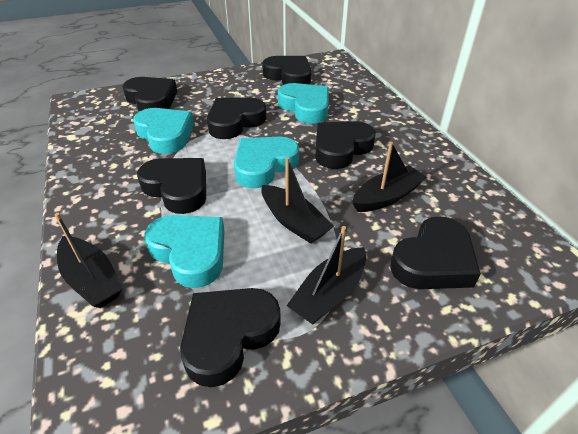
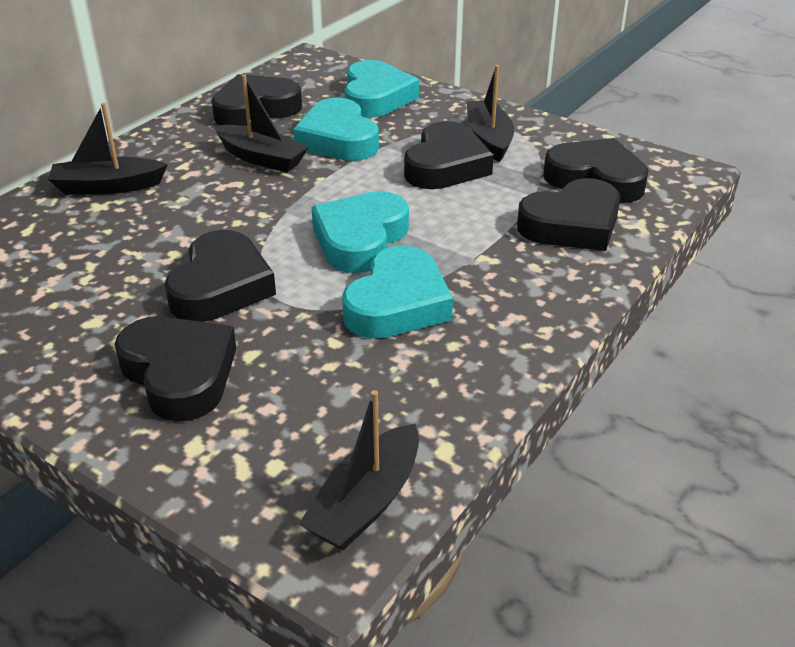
black heart: [122,77,177,111] [137,158,206,214] [180,288,281,387] [207,97,267,139] [262,56,311,85] [315,121,376,169] [390,216,481,289] = 7 -> [114,316,237,421] [164,230,276,322] [211,74,302,126] [404,121,494,189] [517,178,620,251] [543,138,649,203] = 6

